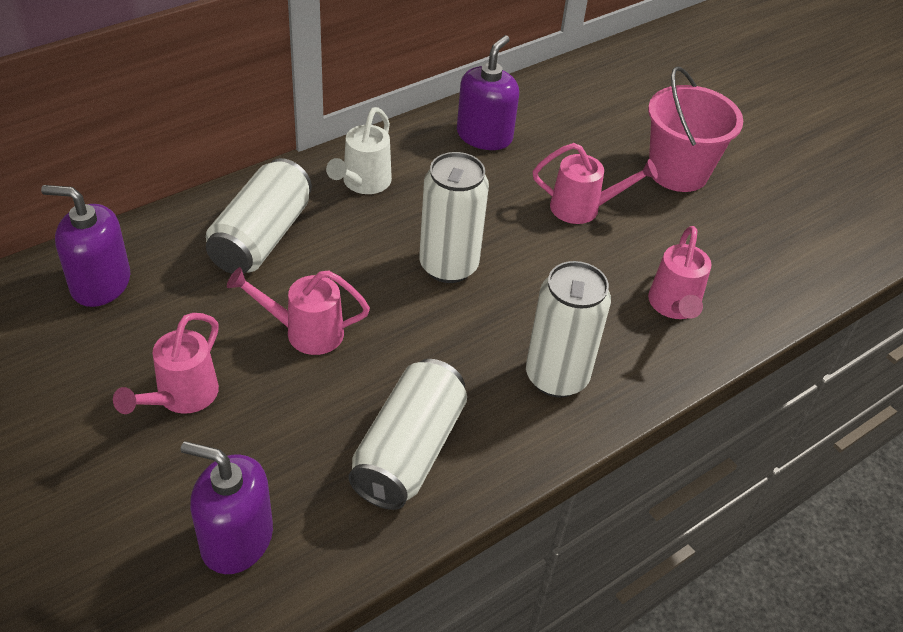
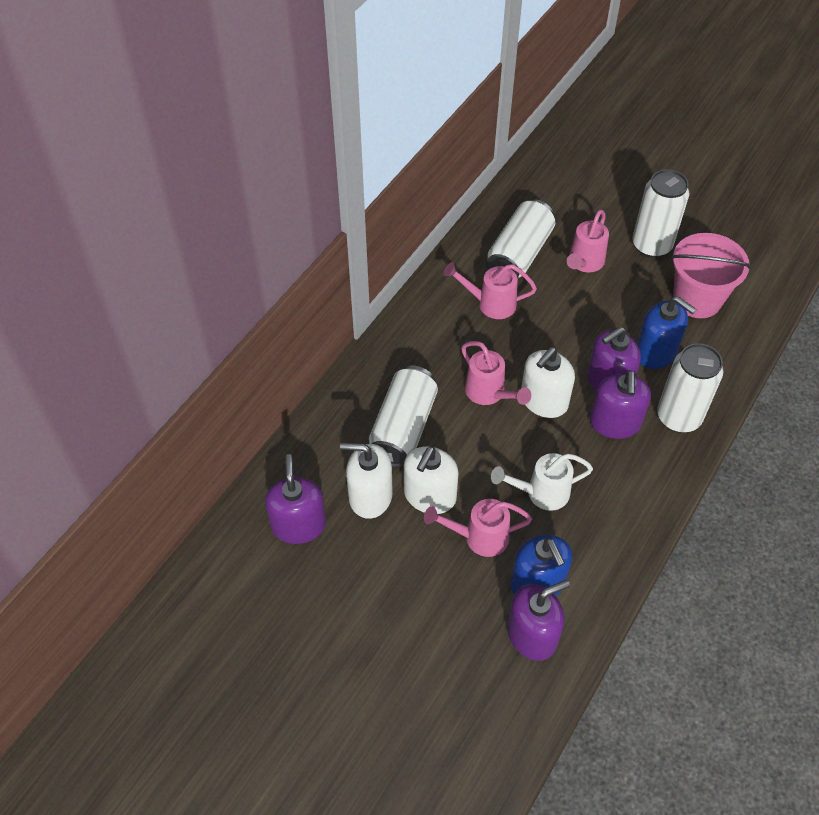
blue soap dispenser: none = 0 -> [510,535,572,596] [637,296,696,369] = 2
purple soap dispenser: [41,185,130,307] [181,441,273,574] [457,35,519,150] = 3 -> [265,454,326,544] [507,580,570,661] [587,327,641,391] [590,370,651,439] = 4
white soap dispenser: none = 0 -> [340,443,393,519] [404,446,458,514] [521,347,575,418] = 3

